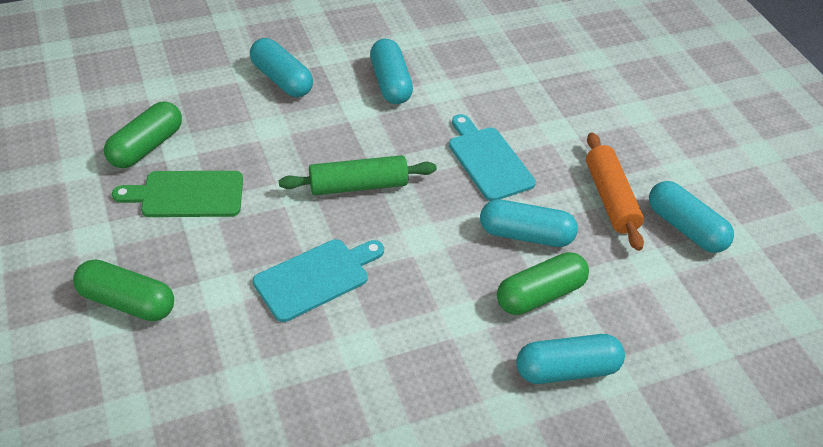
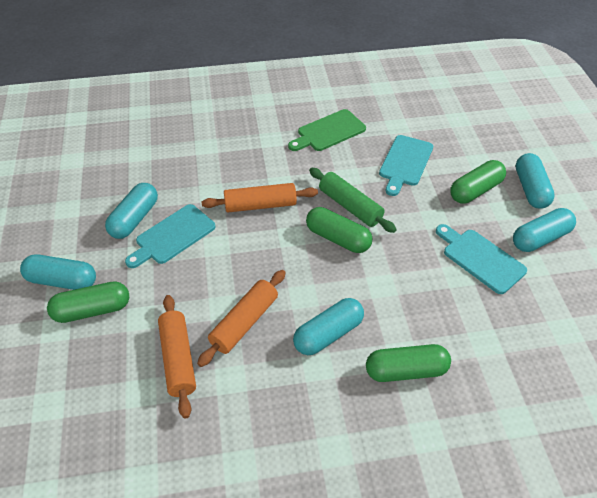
green capsule: [73,259,174,321] [104,102,182,168] [497,252,589,315] = 3 -> [47,281,129,323] [306,207,372,253] [366,344,451,382] [450,160,506,204] = 4
orange rolling pin: [586,132,644,251] = 1 -> [158,295,196,419] [197,270,286,367] [202,183,318,213] = 3
turquoise cutting board: [253,239,384,322] [449,114,536,201] = 2 -> [125,204,215,268] [379,135,433,196] [436,224,527,294] = 3

